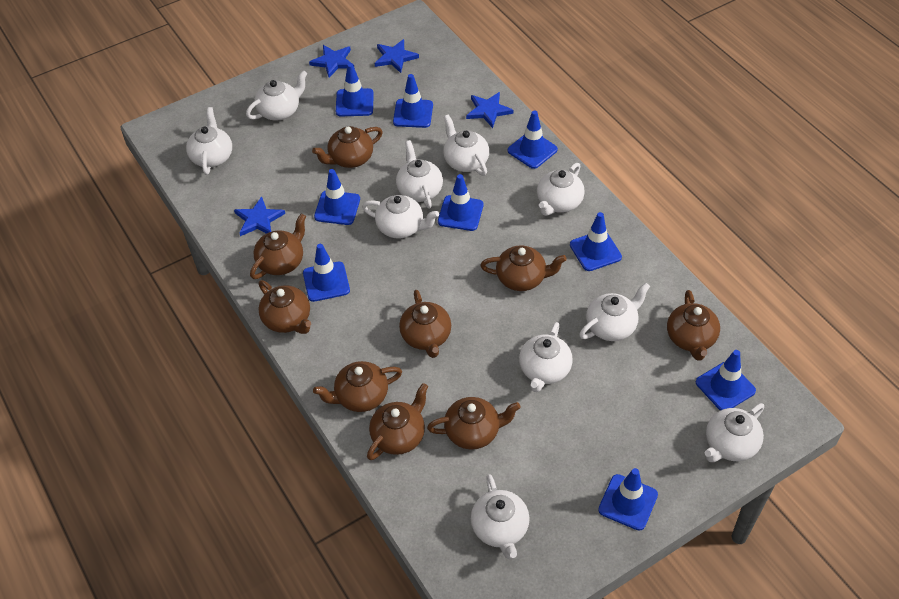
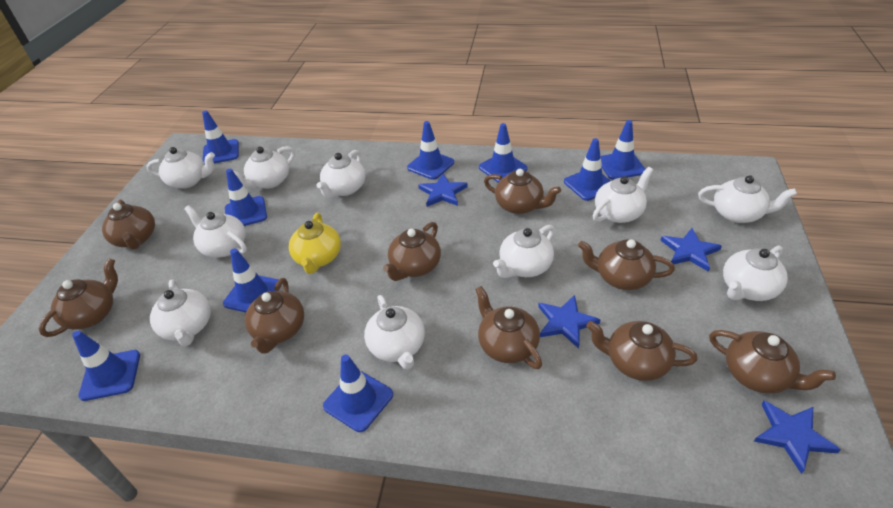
yellow teapot: none = 0 -> [289,213,341,274] = 1

